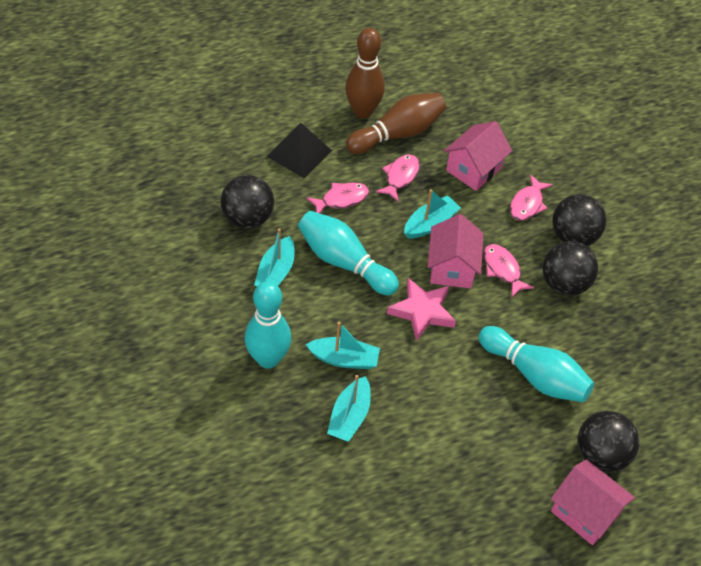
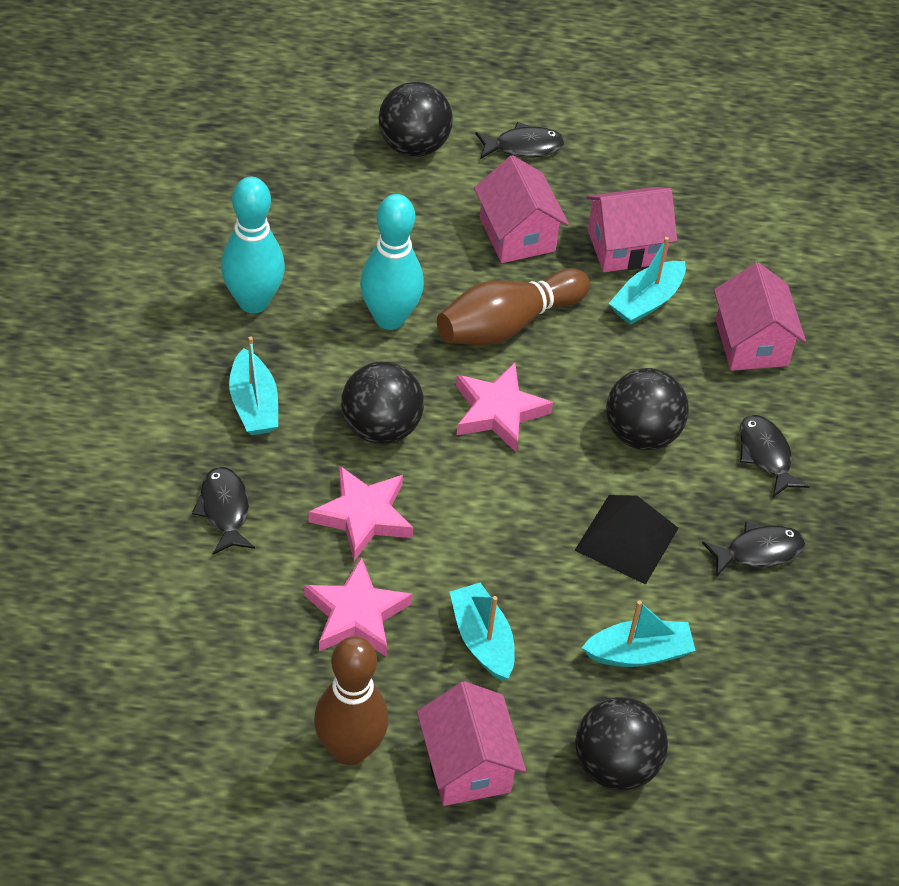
black fish: none = 0 -> [192,467,255,555] [475,122,565,159] [702,521,805,577] [739,415,810,497] = 4
pink fish: [306,182,369,213] [376,154,420,202] [484,244,534,297] [510,174,553,221] = 4 -> none = 0
pink house: [428,214,484,289] [444,121,512,191] [551,459,635,545] = 3 -> [417,681,526,806] [474,155,569,263] [586,187,677,272] [714,262,806,371] = 4
pink star: [387,278,456,341] = 1 -> [304,557,412,657] [309,465,413,561] [456,363,553,452] = 3
turquoise bowling pin: [245,281,292,369] [298,211,399,295] [478,326,594,402] = 3 -> [221,177,285,313] [360,194,424,330] = 2

